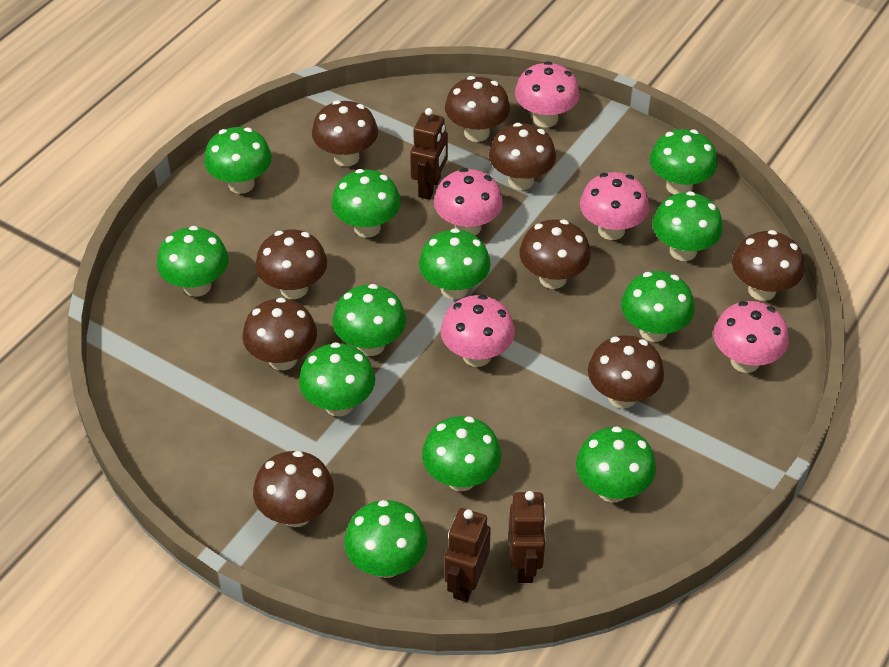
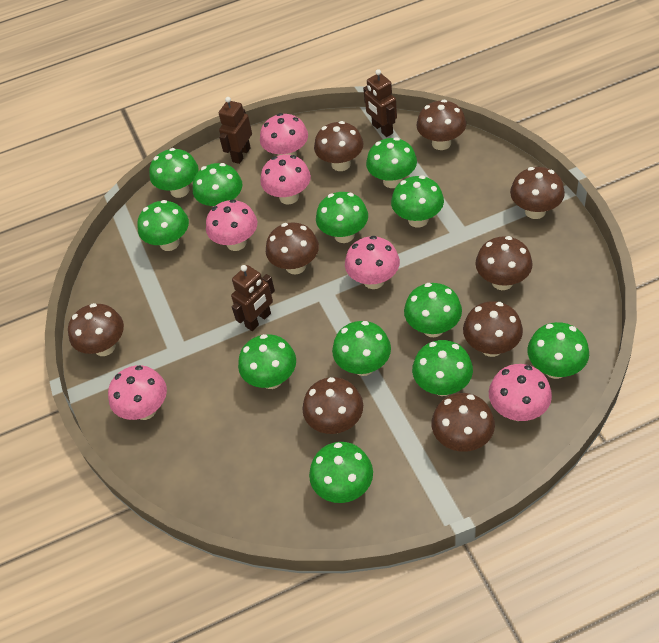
pink mushroom: [434,168,503,236] [441,295,515,367] [515,61,580,128] [580,172,649,240] [714,301,789,373] = 5 -> [108,365,167,420] [206,199,257,251] [260,113,308,157] [260,154,311,204] [345,236,400,289] [489,364,552,421] = 6

